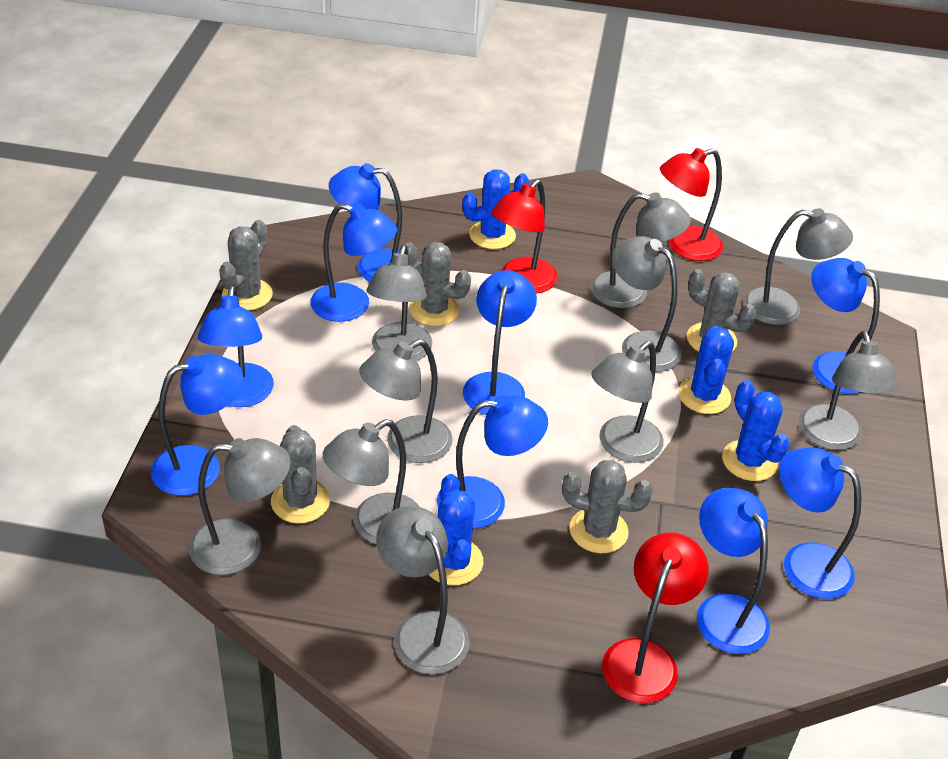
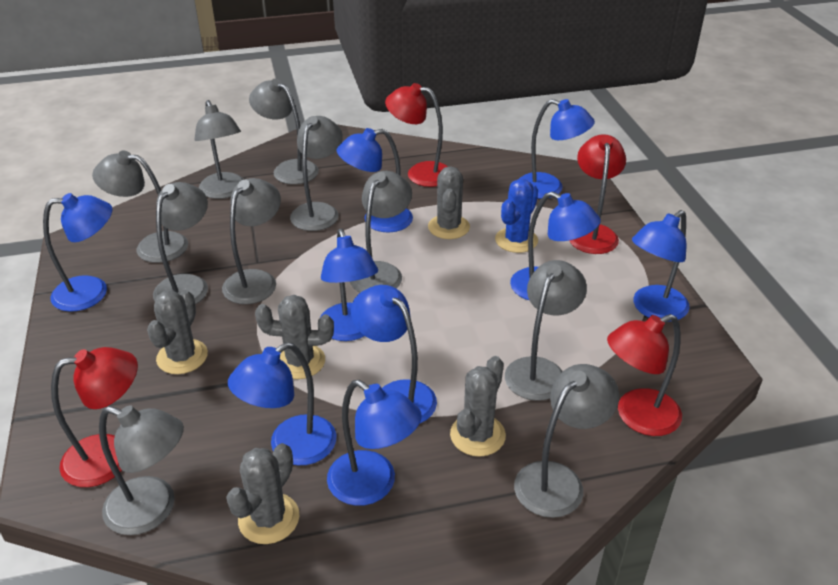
blue cactus: [428,474,483,585] [462,169,529,249] [678,326,734,414] [722,380,790,481] = 4 -> [495,179,538,253] = 1
red lamp: [491,179,558,293] [602,532,708,703] [660,148,723,261] = 3 -> [51,347,138,487] [385,83,448,187] [569,134,626,254] [607,314,682,436] = 4

